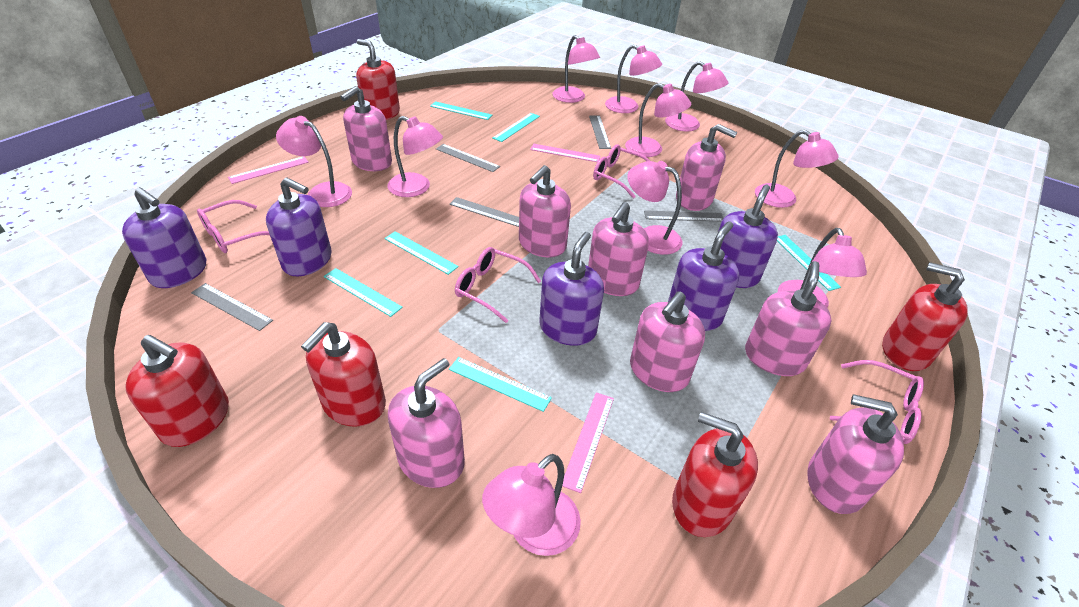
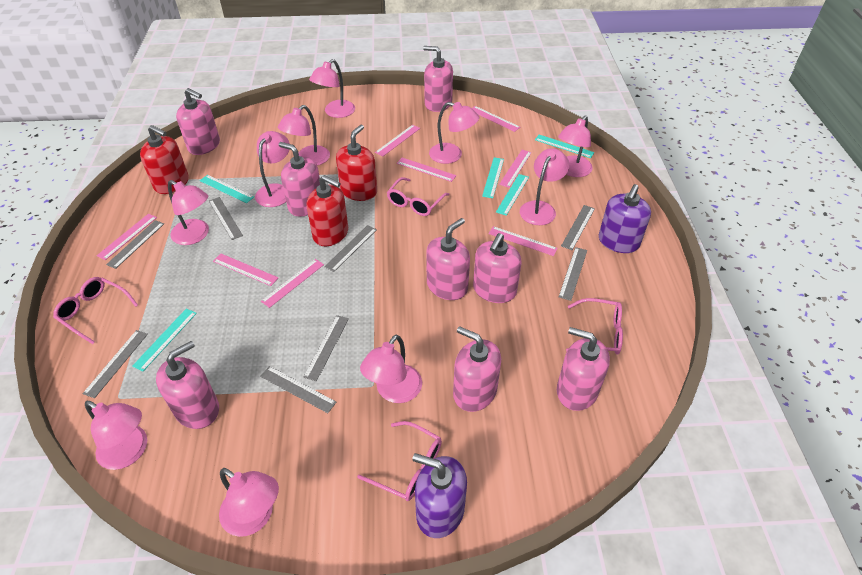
grey ruler: [191,283,273,331] [436,144,500,172] [450,197,519,227] [589,116,611,149] [644,210,724,222] = 5 -> [82,330,148,398] [106,220,164,269] [209,197,243,240] [260,366,336,413] [303,315,349,381] [324,225,377,272] [559,247,587,301] [561,205,595,250] = 8
pink ruler: [228,156,309,184] [530,144,601,162] [562,393,614,493] = 3 -> [97,214,157,260] [213,254,278,286] [261,259,324,308] [375,125,420,157] [397,158,456,182] [472,106,520,132] [488,226,558,256] [499,150,532,188] = 8
purple soap dispenser: [122,187,206,288] [266,177,331,276] [540,232,604,346] [668,221,739,331] [719,185,778,288] = 5 -> [412,453,467,538] [599,184,651,253] = 2
red soap dispenser: [126,335,229,447] [301,322,386,427] [356,39,400,120] [672,412,758,537] [882,262,968,371] = 5 -> [140,125,189,194] [307,175,348,246] [336,125,377,201] = 3
turquoise ruler: [324,268,403,317] [384,231,459,275] [430,101,492,120] [449,357,552,412] [492,113,540,142] [777,235,841,291] = 6 -> [132,309,197,371] [200,175,254,203] [482,157,504,198] [496,174,529,216] [535,135,594,158] = 5

